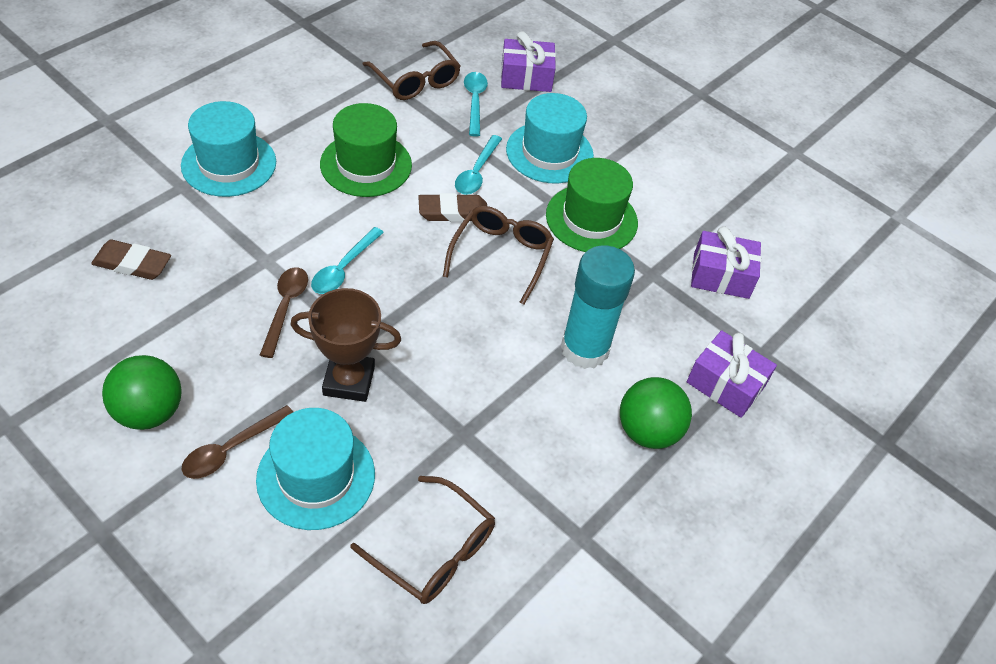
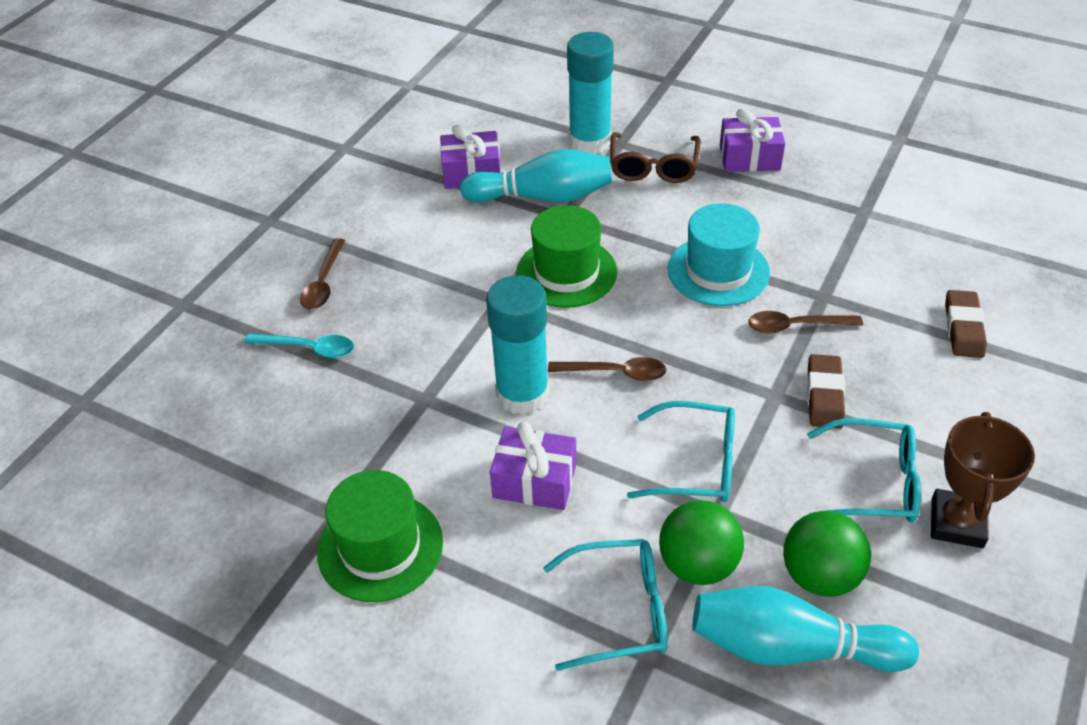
brown glasses: [351,476,495,604] [362,41,460,100] [443,206,554,305] = 3 -> [610,132,700,183] = 1
brown spoon: [182,405,293,479] [260,267,308,358] = 2 -> [300,238,346,309] [548,357,666,381] [748,311,863,334] = 3
turquoise bowling pin: none = 0 -> [460,149,612,203] [693,586,919,672] = 2
turquoise glasses: none = 0 -> [543,539,668,671] [627,401,735,502] [807,418,921,522] = 3
turquoise glue stick: [561,246,635,369] = 1 -> [486,275,549,415] [567,32,614,154] = 2
turquoise hat: [181,101,276,197] [256,408,375,530] [506,93,594,184] = 3 -> [668,203,770,306] = 1
turquoise spoon: [311,227,384,294] [455,135,502,195] [464,72,488,137] = 3 -> [244,334,354,358] = 1

